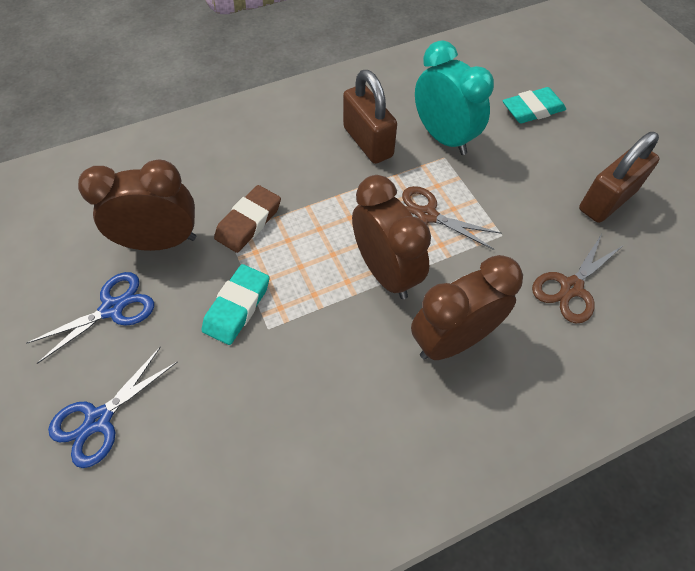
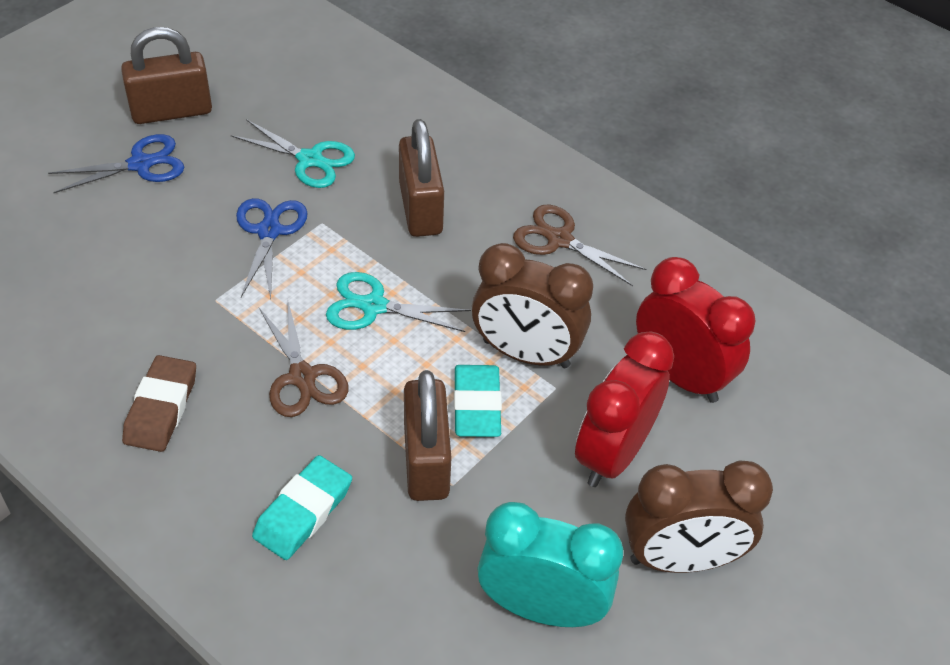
brown clock: [78,159,196,251] [352,175,431,299] [411,255,523,360] = 3 -> [472,243,593,368] [625,460,773,573] = 2
brown padlock: [343,70,397,164] [579,132,660,223] = 2 -> [121,27,212,124] [399,119,444,237] [404,370,451,501] = 3
red clock: none = 0 -> [575,332,674,487] [636,257,755,403] = 2
turquoise scissors: none = 0 -> [231,119,355,188] [326,272,471,332] = 2

